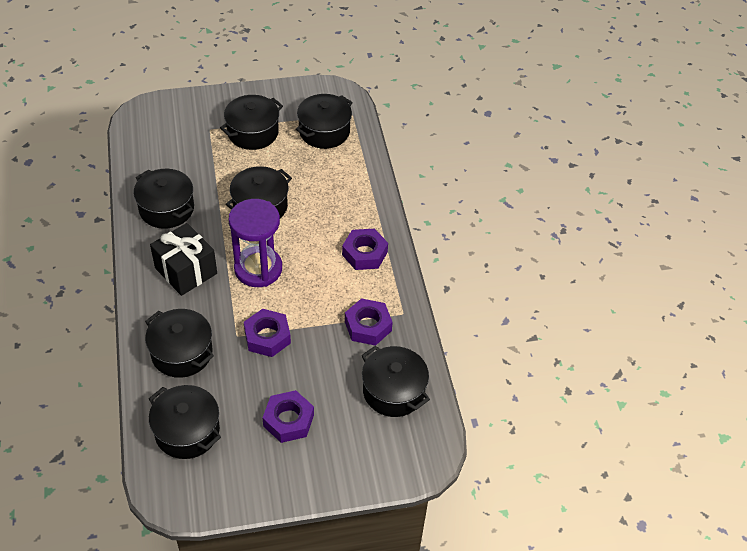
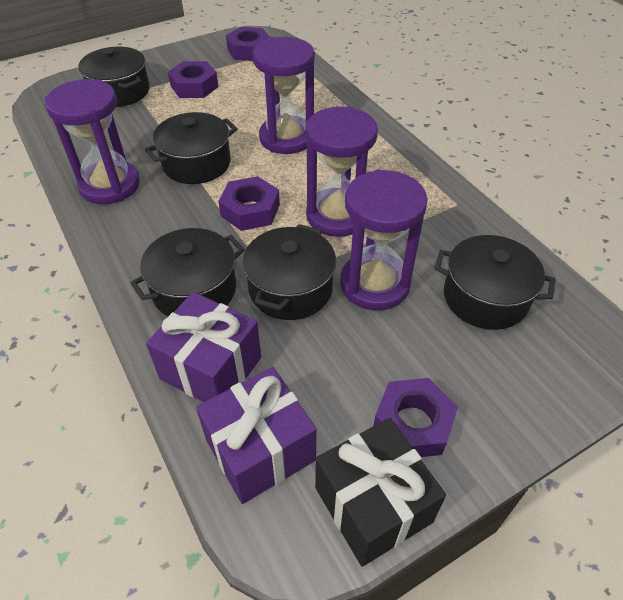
black pot: [133,169,194,229] [145,309,214,378] [149,385,221,459] [220,95,283,150] [226,166,292,219] [296,94,353,149] [361,346,430,417] = 7 -> [78,47,149,107] [130,228,245,316] [145,112,237,184] [243,224,336,320] [435,235,555,330] = 5
purple gift: none = 0 -> [146,292,261,402] [196,367,316,504] = 2
purple hourglass: [229,199,282,287] = 1 -> [45,79,140,204] [253,37,315,154] [305,106,378,237] [340,169,428,310] = 4

